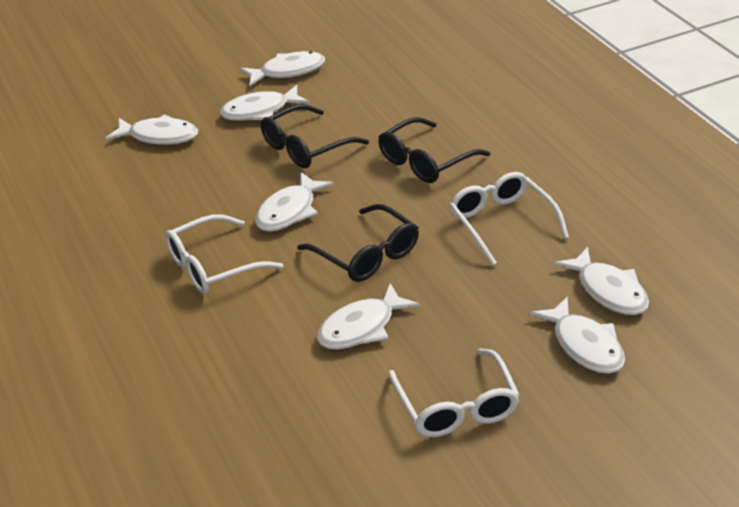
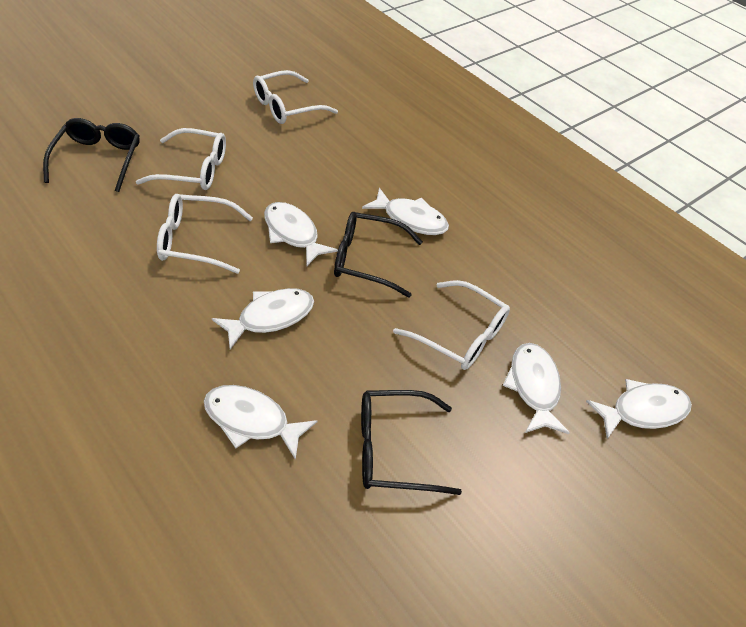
white fish: [106,114,198,145] [220,85,310,121] [240,51,325,86] [255,172,334,231] [317,283,420,349] [530,296,625,374] [554,247,649,315] = 7 -> [204,385,318,460] [212,288,314,349] [264,202,338,266] [362,188,449,235] [502,343,570,434] [586,379,692,439] = 6
white glasses: [165,214,283,294] [389,349,520,437] [449,172,569,266] = 3 -> [136,128,226,190] [157,194,253,274] [253,70,338,124] [393,280,510,370] = 4

